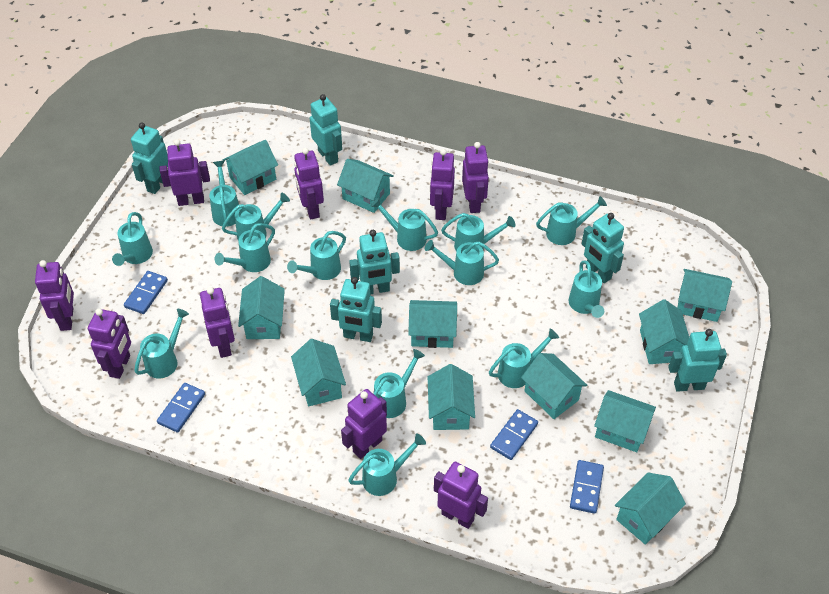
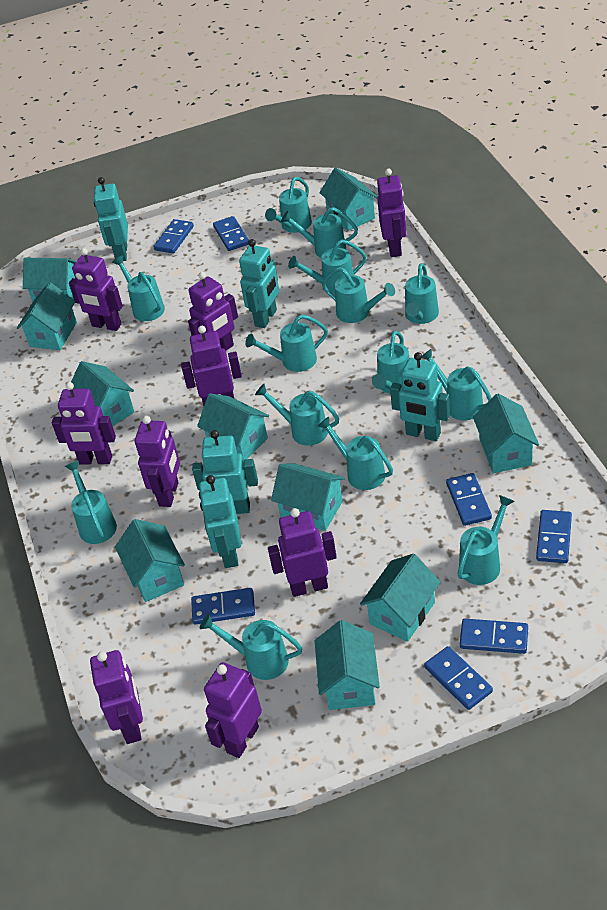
blue domino: [124,271,168,314] [157,383,205,432] [490,409,538,460] [570,460,604,514] = 4 -> [153,219,194,253] [191,588,255,624] [213,216,249,251] [424,646,493,710] [446,473,492,526] [460,619,528,654] [536,510,572,563] = 7
turquoise house: [222,140,278,195] [238,276,285,339] [291,339,346,406] [337,159,394,213] [408,300,457,348] [428,364,475,430] [521,353,587,419] [594,390,656,452] [615,473,686,545] [639,299,689,364] [677,269,732,322] = 11 -> [17,282,77,350] [23,258,76,302] [71,361,134,426] [115,519,185,602] [197,393,269,461] [271,463,345,531] [315,620,380,710] [320,168,378,231] [360,554,441,642] [473,394,539,473] = 10
turquoise robot: [131,123,168,194] [310,94,342,166] [330,277,382,342] [349,230,400,295] [582,213,624,283] [668,329,727,392] = 6 -> [94,177,128,261] [192,430,258,514] [199,475,241,568] [239,239,279,328] [390,352,450,441] = 5

